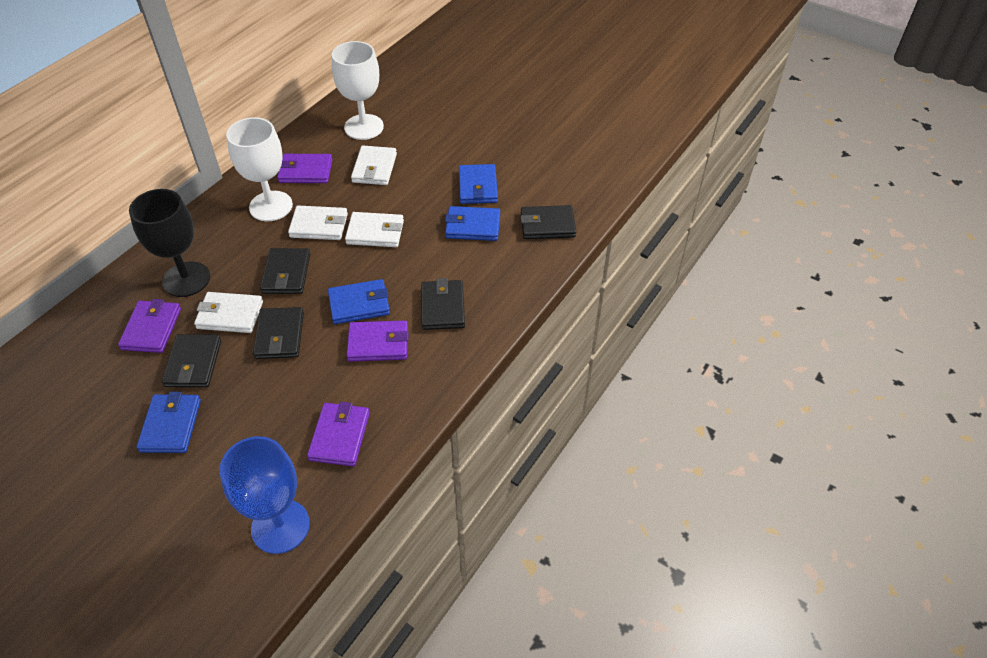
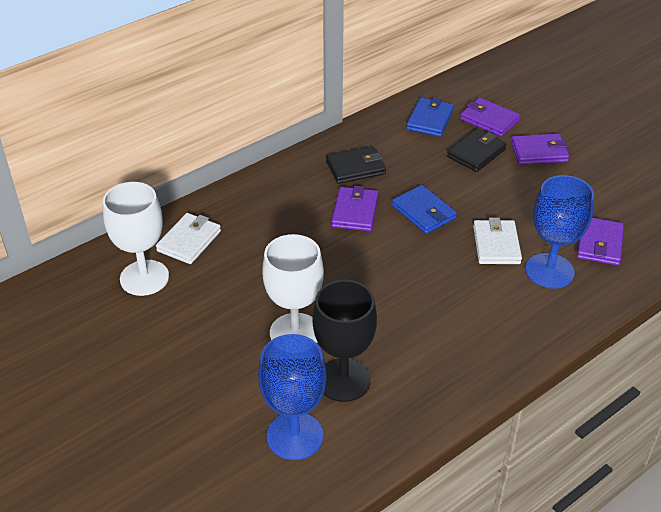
black wallet: [162,334,221,387] [253,307,304,359] [260,248,310,294] [421,278,465,330] [520,205,576,239] = 5 -> [326,146,386,184] [447,129,507,172] = 2
blue goblet: [220,436,310,554] = 1 -> [258,334,327,460] [525,175,594,289] = 2
blue wallet: [137,392,201,453] [328,279,390,324] [445,206,500,241] [459,164,498,204] = 4 -> [392,185,457,234] [406,97,454,137] = 2
white wallet: [194,292,263,333] [288,206,348,240] [345,212,404,247] [351,146,397,185] = 4 -> [156,213,221,264] [473,218,522,264] = 2

